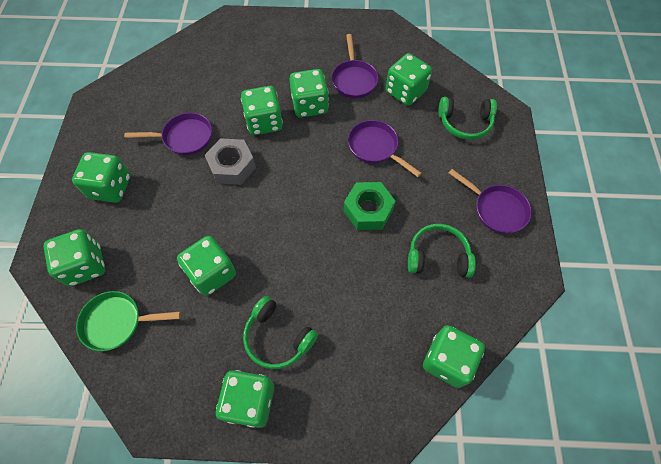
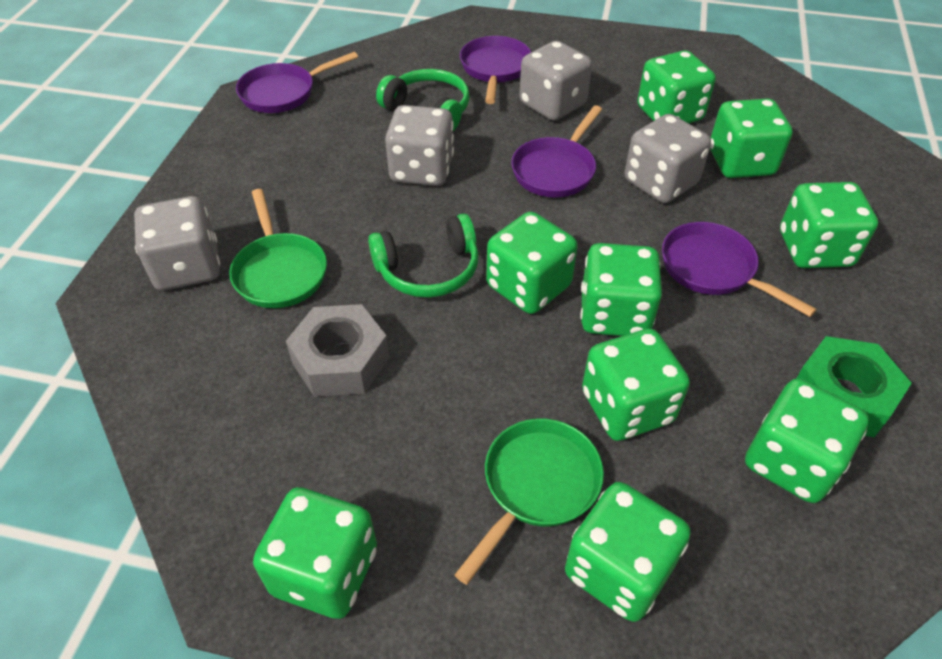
green dice: [43,229,105,286] [72,152,130,203] [177,236,236,296] [216,370,274,428] [241,86,283,135] [289,69,329,118] [386,53,432,106] [423,325,485,388] = 8 -> [253,487,377,619] [486,212,578,314] [565,482,691,622] [580,243,662,336] [582,329,690,441] [637,50,716,123] [710,98,793,178] [745,378,869,503] [780,182,878,268] = 9
green headphones: [243,296,318,369] [408,224,476,277] [439,97,497,140] = 3 -> [368,214,479,298] [376,69,470,131] = 2
green pan: [76,291,181,351] = 1 -> [229,189,327,308] [455,419,604,585] = 2
grey dice: none = 0 -> [134,196,220,290] [385,105,454,186] [519,41,592,121] [625,114,711,203] = 4

